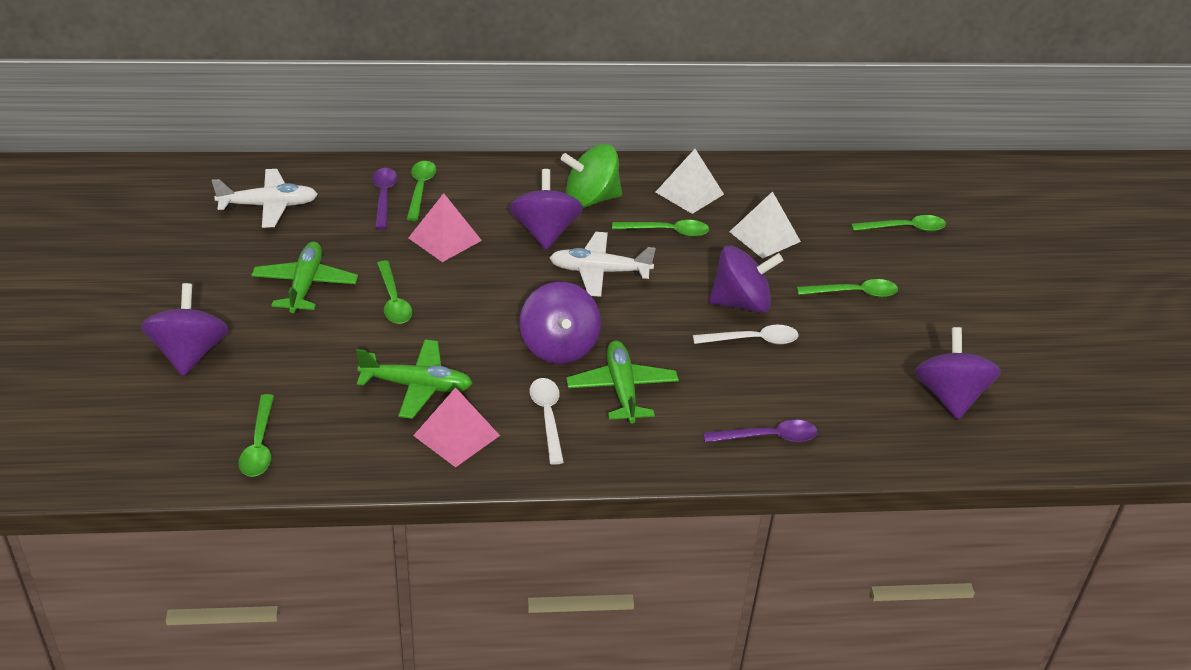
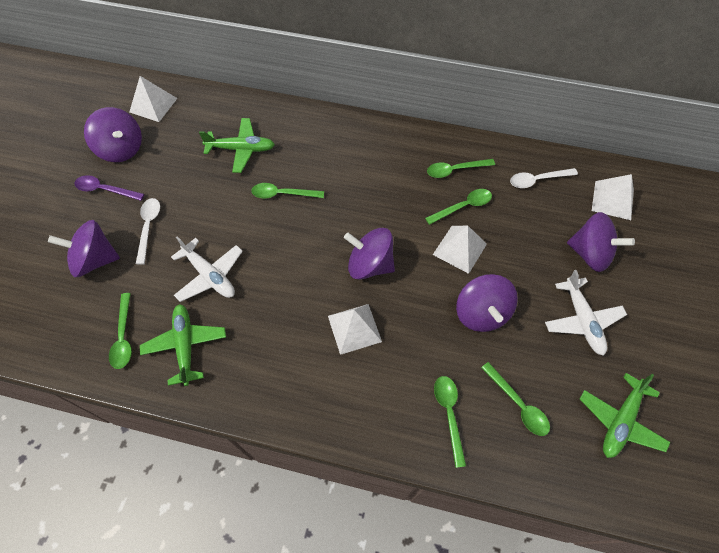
green spinning top: [561,144,622,208] = 1 -> none = 0
pink pyramid: [409,193,482,262] [413,387,500,467] = 2 -> none = 0
purple spoon: [372,168,398,229] [703,420,818,443] = 2 -> [74,175,144,201] = 1
white pyramid: [656,149,724,214] [729,191,801,259] = 2 -> [129,76,177,122] [328,304,382,355] [433,226,487,274] [592,174,634,220] = 4

